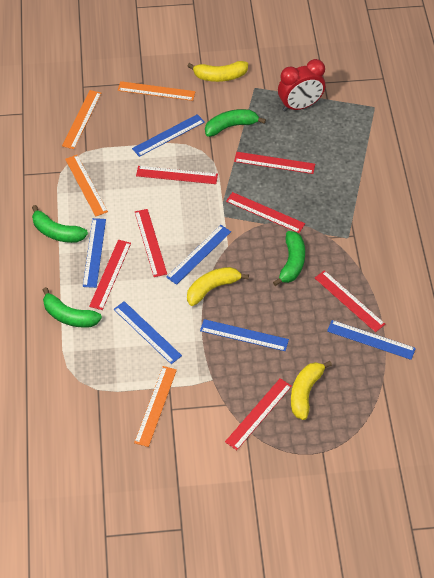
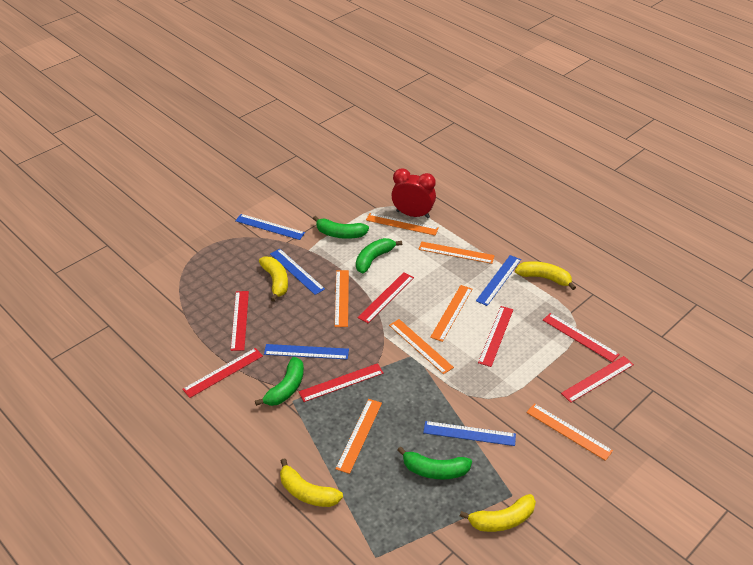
blue ruler: [83,218,106,288] [114,301,182,364] [132,114,205,157] [166,225,231,285] [200,319,289,351] [327,320,416,360] = 6 -> [235,214,305,240] [264,344,349,360] [270,249,325,295] [423,421,516,446] [476,255,521,306] = 5
orange ruler: [62,90,101,149] [65,155,108,217] [118,81,195,101] [134,366,177,447] = 4 -> [335,270,349,327] [336,399,382,474] [366,213,439,235] [389,319,454,374] [418,241,495,264] [430,285,472,342] [526,403,613,461] = 7
yellow banana: [187,61,248,82] [187,267,249,306] [291,361,332,420] = 3 -> [259,257,288,302] [280,458,343,507] [460,494,536,532] [515,261,576,290] = 4

